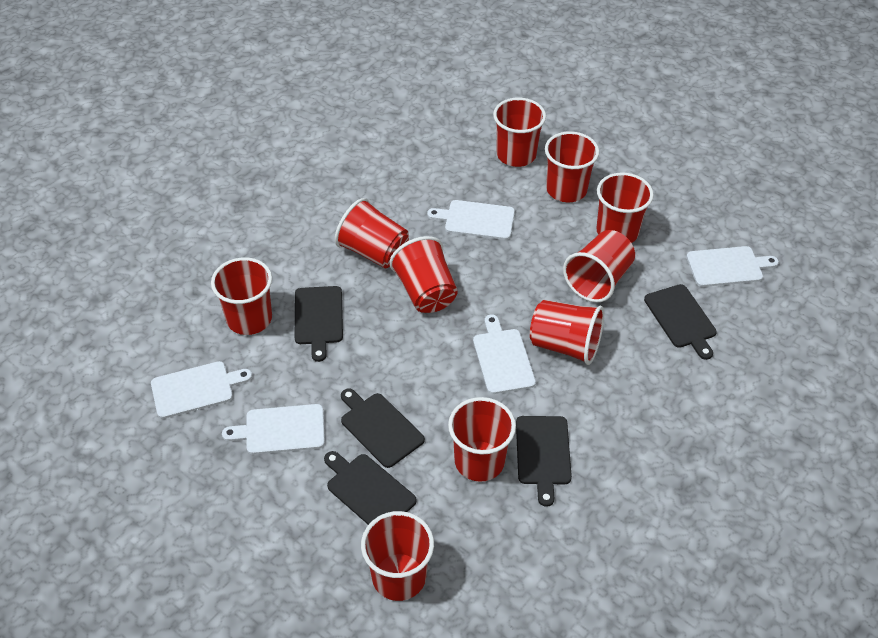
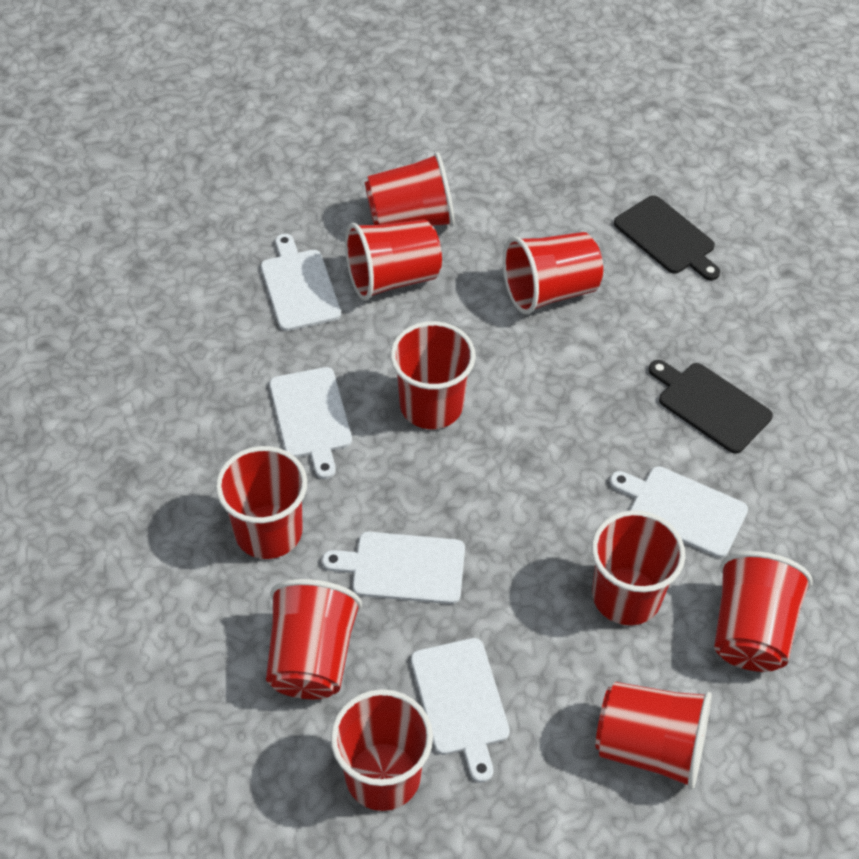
black cutting board: [295,286,343,362] [324,451,417,525] [341,388,425,468] [516,416,572,507] [644,284,717,360] = 5 -> [614,195,720,281] [649,360,773,454] = 2

